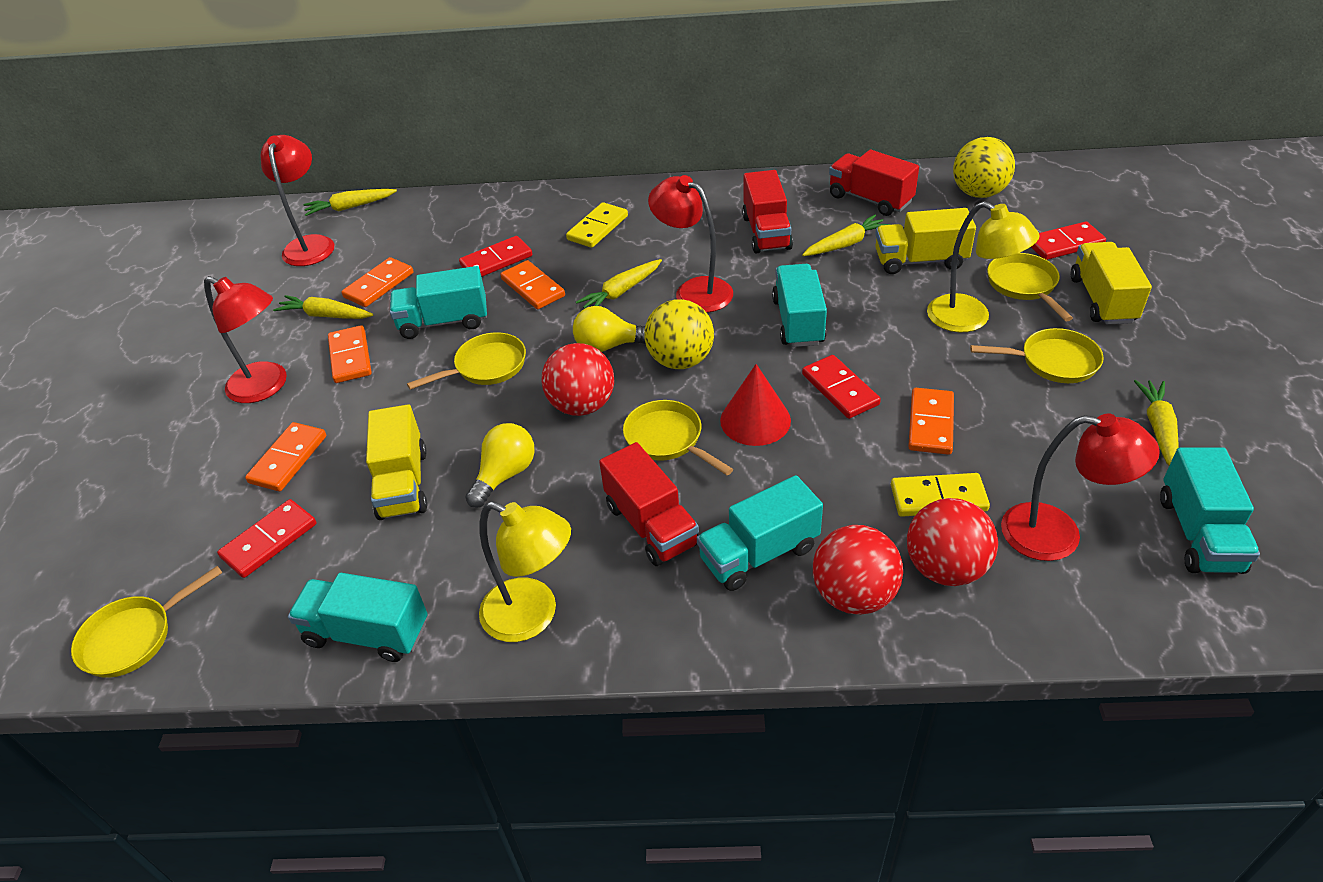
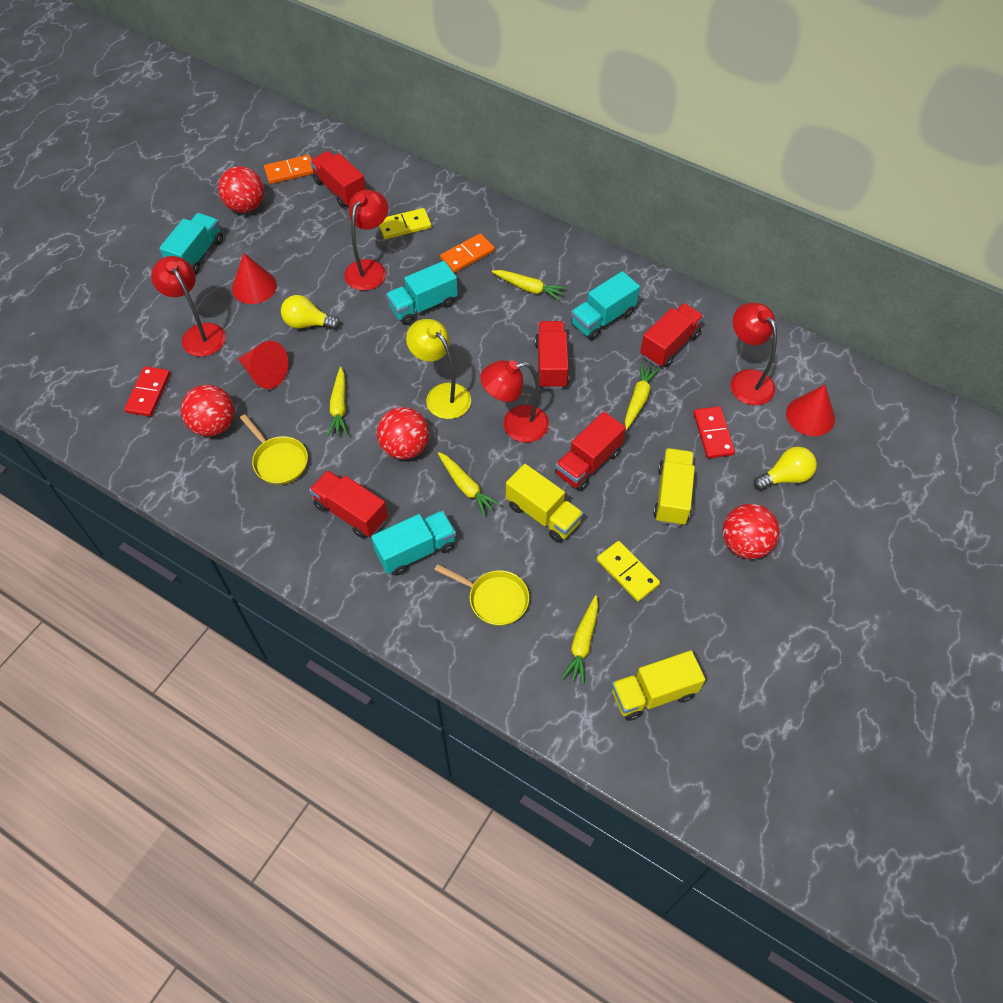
orange domino: [245,422,326,491] [328,325,372,383] [342,257,414,307] [500,260,565,310] [908,388,954,455] = 5 -> [264,155,313,184] [440,233,495,273] = 2
red ball: [541,343,614,416] [813,525,903,615] [907,498,998,586] = 3 -> [181,385,235,436] [218,166,264,213] [377,407,429,460] [723,504,780,559] = 4
red cone: [720,364,791,446] = 1 -> [232,253,277,304] [238,341,289,389] [786,385,835,436] = 3
red domino: [217,499,316,578] [459,236,532,277] [802,355,881,419] [1031,221,1106,260] = 4 -> [124,366,170,417] [693,406,735,458] = 2
red truck: [599,442,699,566] [742,170,793,254] [829,150,919,216] = 3 -> [309,470,388,538] [310,151,366,208] [535,321,569,389] [555,412,626,491] [640,303,704,367] = 5
turquoise truck: [288,573,428,662] [390,266,487,339] [697,475,823,591] [772,264,827,347] [1160,447,1260,574] = 5 -> [159,213,223,274] [371,510,456,576] [386,261,458,325] [571,271,640,340] = 4
yellow ball: [644,299,714,369] [953,137,1015,198] = 2 -> none = 0
yellow lamp: [479,501,571,642] [927,201,1040,332] = 2 -> [406,319,471,419] = 1
yellow pan: [71,566,223,678] [407,332,526,390] [623,400,733,475] [970,328,1104,383] [987,253,1073,321] = 5 -> [240,414,308,485] [434,564,529,626] = 2

